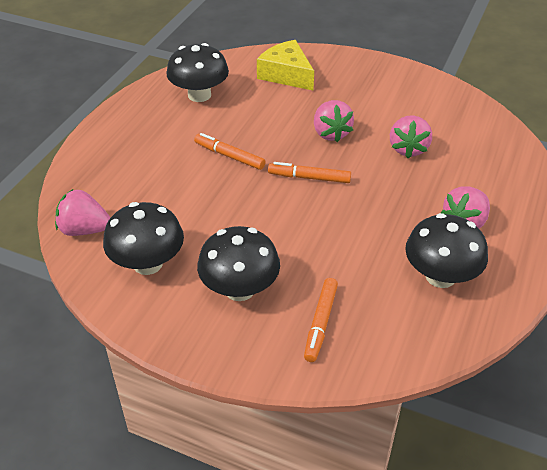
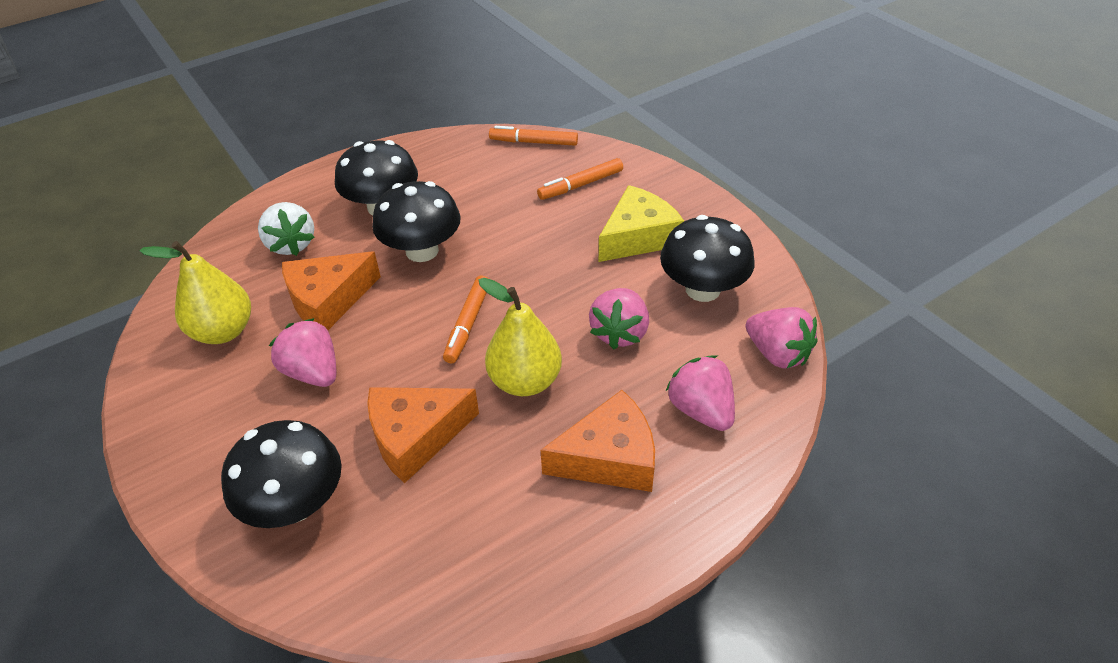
orange cheese: none = 0 -> [282,251,381,330] [367,387,479,483] [541,390,655,492] = 3
white strawberry: none = 0 -> [258,202,315,256] = 1
yellow pear: none = 0 -> [139,241,251,344] [479,278,562,396] = 2

